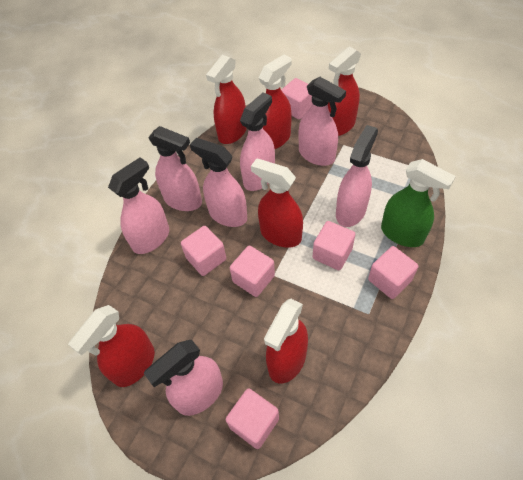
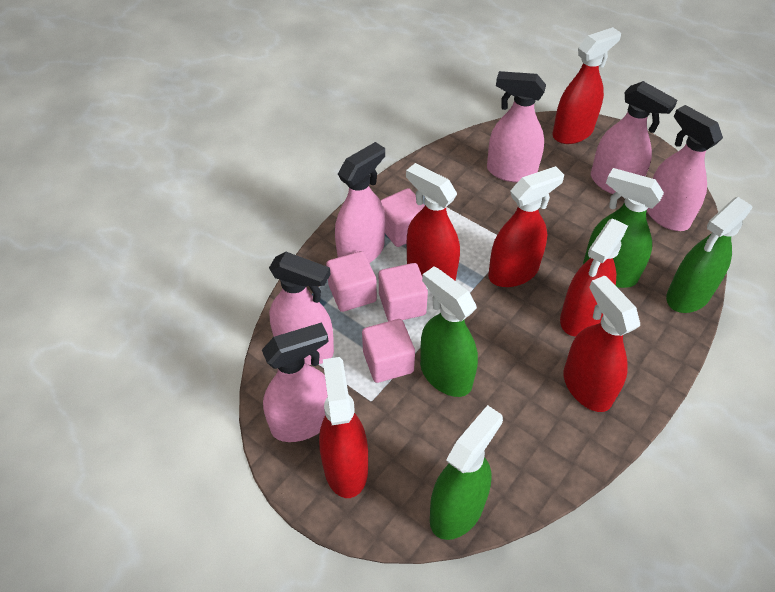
green spray bottle: [381,159,456,247] = 1 -> [420,266,478,397] [430,405,503,540] [583,168,664,288] [666,197,753,313] = 4
pink cube: [181,226,226,276] [226,388,279,449] [230,246,275,297] [281,78,312,119] [313,221,355,270] [368,246,418,299] = 6 -> [326,251,377,312] [362,319,415,383] [379,263,428,321] [380,188,425,247] = 4
pink spray bottle: [108,157,169,254] [144,340,223,416] [148,126,202,211] [190,138,247,227] [240,92,275,191] [298,77,346,166] [336,125,378,227] = 7 -> [262,322,328,442] [269,252,334,365] [335,142,385,263] [487,71,546,183] [591,81,678,194] [647,105,723,231] = 6

